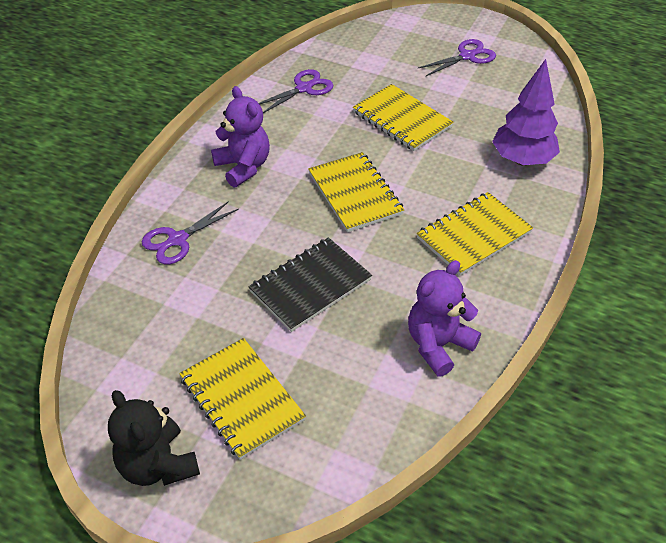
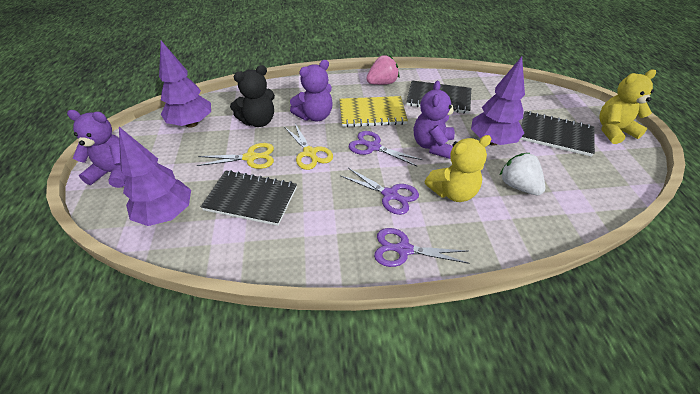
black notebook: [248,237,372,332] = 1 -> [201,170,297,226] [406,81,471,114] [520,111,595,157] = 3
pink strawberry: none = 0 -> [366,55,399,85] = 1
purple teddy bear: [211,86,270,187] [408,260,481,376] = 2 -> [67,110,126,188] [290,60,333,121] [414,81,457,159] = 3
purple tree: [492,59,560,166] = 1 -> [119,127,191,226] [159,41,211,128] [471,57,525,146] = 3
white strawberry: none = 0 -> [499,153,545,195] = 1
yellow notebook: [179,338,306,460] [308,152,404,232] [353,84,454,151] [417,192,533,276] = 4 -> [339,96,408,127] = 1
yellow scissors: none = 0 -> [197,143,274,169] [285,124,333,170] = 2
yellow teddy bear: none = 0 -> [425,135,491,202] [600,70,656,144] = 2

